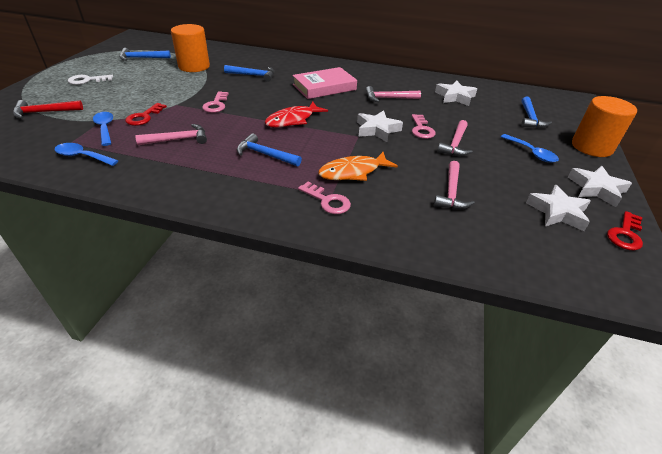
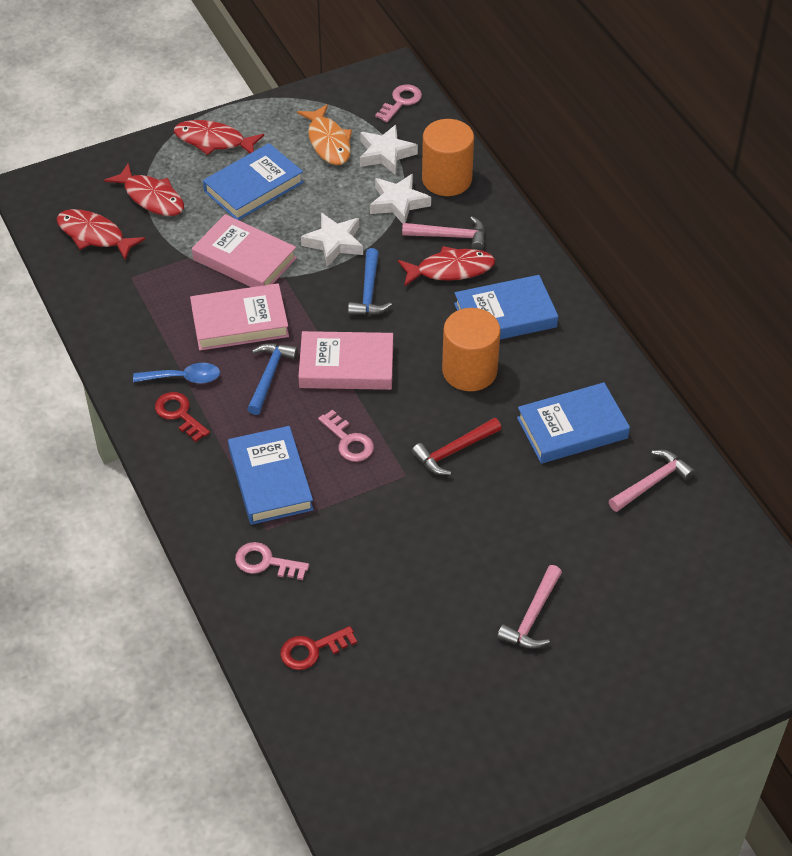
blue book: none = 0 -> [203,143,304,220] [228,426,314,525] [454,275,558,339] [517,382,630,464] = 4
blue hammer: [120,48,171,61] [224,65,274,82] [237,133,302,166] [521,97,552,128] = 4 -> [247,343,298,415] [348,248,392,315] = 2
blue spoon: [54,143,118,166] [93,112,113,146] [501,134,559,163] = 3 -> [133,363,220,384] = 1
pink book: [292,67,357,99] = 1 -> [190,283,289,351] [192,214,297,287] [298,331,393,390] = 3
pink hammer: [135,124,207,145] [366,86,421,102] [434,161,474,209] [437,120,473,156] = 4 -> [402,216,485,250] [497,565,562,649] [609,450,695,512] = 3
red fish: [264,102,328,127] = 1 -> [56,209,145,260] [104,163,184,216] [174,120,264,155] [398,246,495,286] = 4
white key: [68,75,113,85] = 1 -> none = 0
white star: [357,110,403,142] [435,81,477,106] [526,185,591,231] [568,166,632,207] = 4 -> [301,213,363,266] [360,125,418,175] [370,174,431,223] = 3

